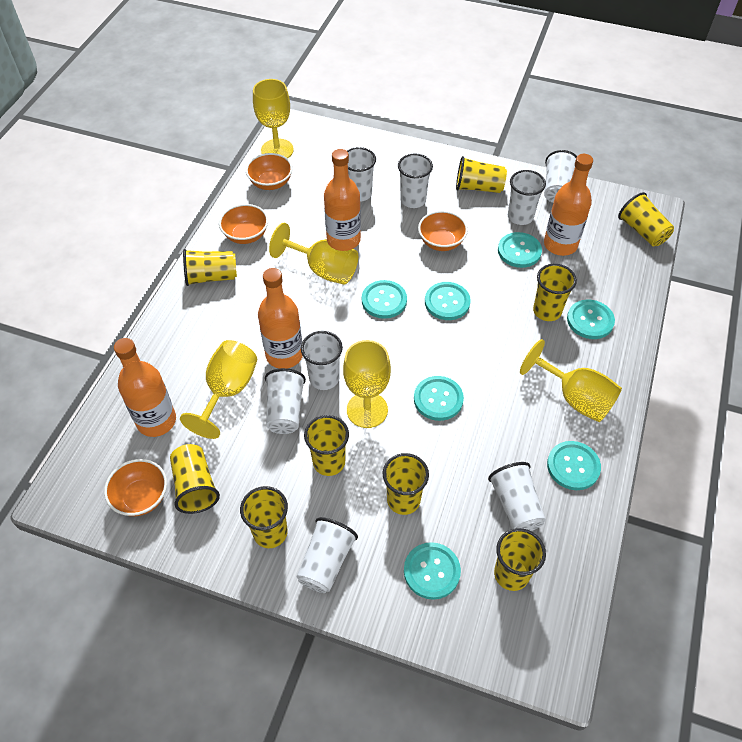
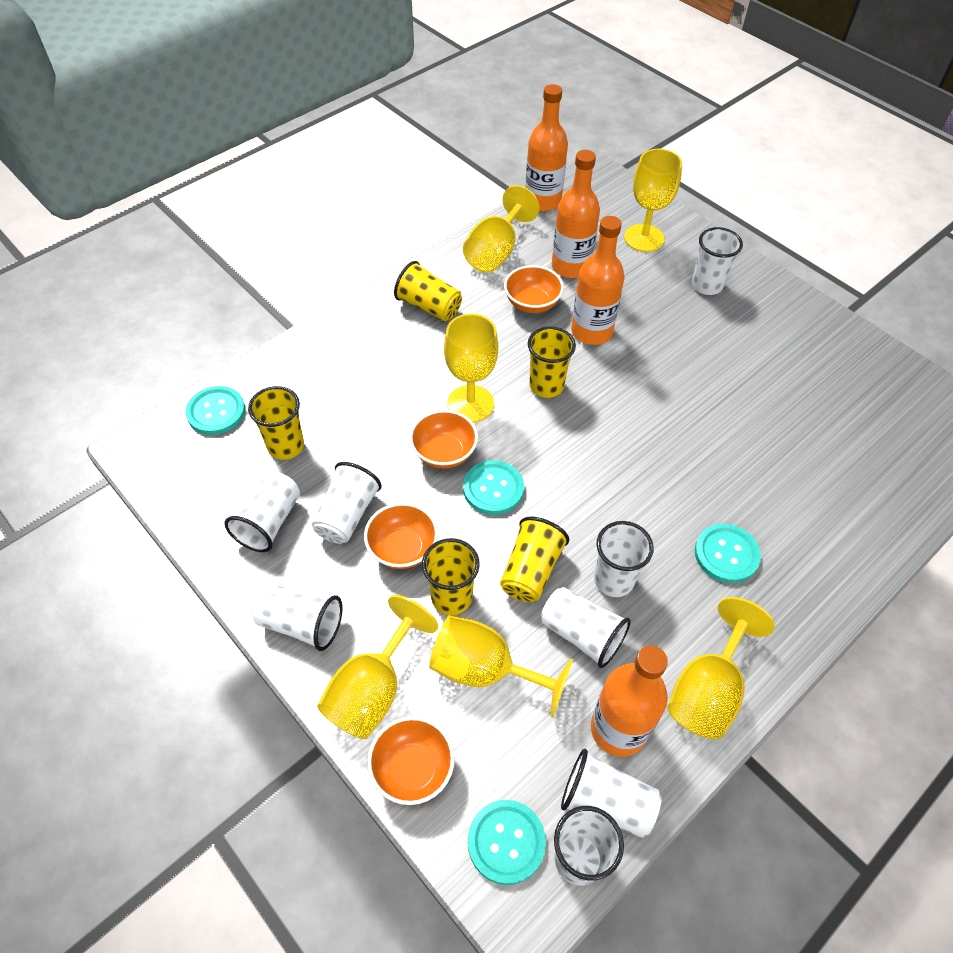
turquoise button: [362,280,407,319] [404,542,461,600] [414,376,464,421] [425,282,471,320] [498,232,542,268] [547,441,601,490] [567,300,615,339] = 7 -> [186,386,245,435] [463,460,524,515] [468,800,546,885] [695,524,761,583] = 4
yellow cup: [170,444,220,514] [183,249,237,286] [240,486,288,548] [304,415,349,476] [383,453,429,515] [456,156,507,193] [494,528,546,591] [533,264,577,321] [618,192,674,246] = 9 -> [248,386,304,460] [394,261,462,321] [422,538,480,615] [500,517,569,602] [528,326,576,398] = 5
yellow goblet: [180,340,257,439] [253,79,294,158] [269,223,358,285] [343,340,391,428] [520,339,622,422] = 5 -> [317,595,438,739] [429,615,573,717] [444,313,498,423] [463,185,540,273] [624,149,682,252] [668,597,775,739] = 6

